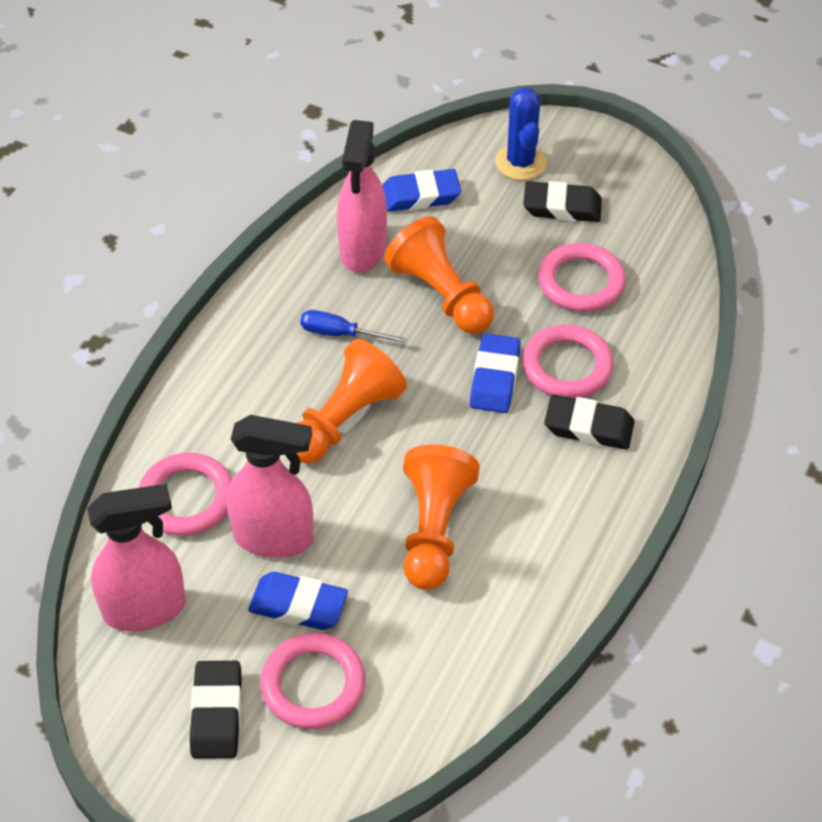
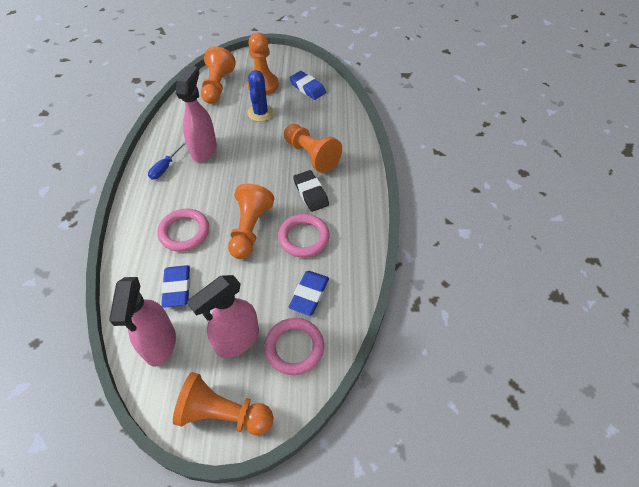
black eraser: [190,661,242,759] [523,181,602,222] [544,395,634,450] = 3 -> [293,170,329,212] = 1
orange pawn: [297,339,407,464] [384,216,494,334] [403,445,480,590] = 3 -> [173,372,273,435] [201,46,236,104] [228,184,274,259] [247,32,279,95] [284,124,342,173] = 5
pink ring: [139,453,232,536] [260,633,365,729] [522,325,613,399] [538,243,626,312] = 4 -> [157,209,209,252] [264,318,324,375] [278,214,330,258] = 3

